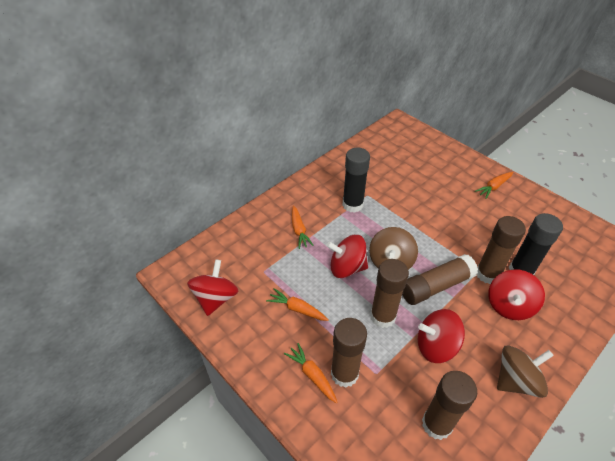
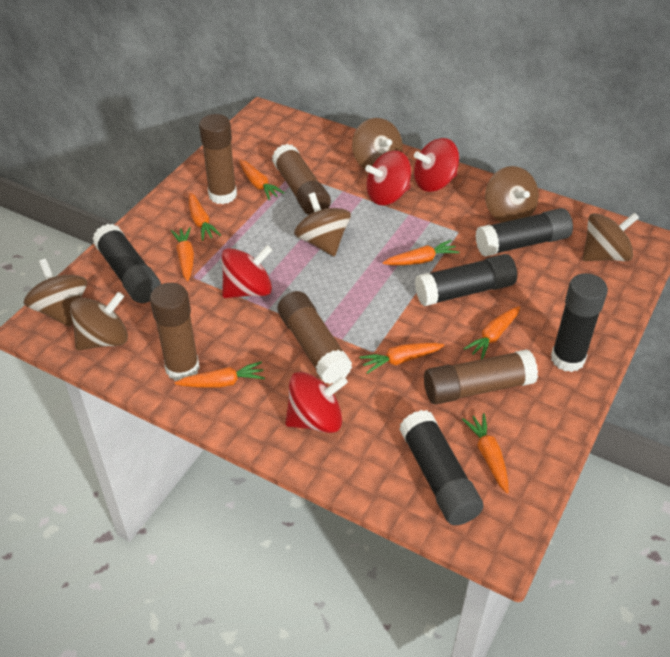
black glue stick: [342,148,370,213] [509,213,563,275] = 2 -> [92,224,161,303] [399,410,484,525] [415,254,517,306] [475,208,573,257] [551,273,608,372] = 5
brown spinning top: [369,227,418,270] [497,345,554,398] = 2 -> [24,259,87,327] [70,292,128,351] [294,192,351,256] [352,118,403,169] [485,166,539,223] [583,212,639,261] = 6
orange carrot: [266,288,329,321] [284,343,338,403] [292,205,314,249] [475,172,513,199] = 4 -> [171,227,194,281] [175,361,265,388] [189,193,221,241] [239,159,285,200] [359,343,444,374] [383,240,459,265] [462,413,509,493] [463,306,520,359] = 8

